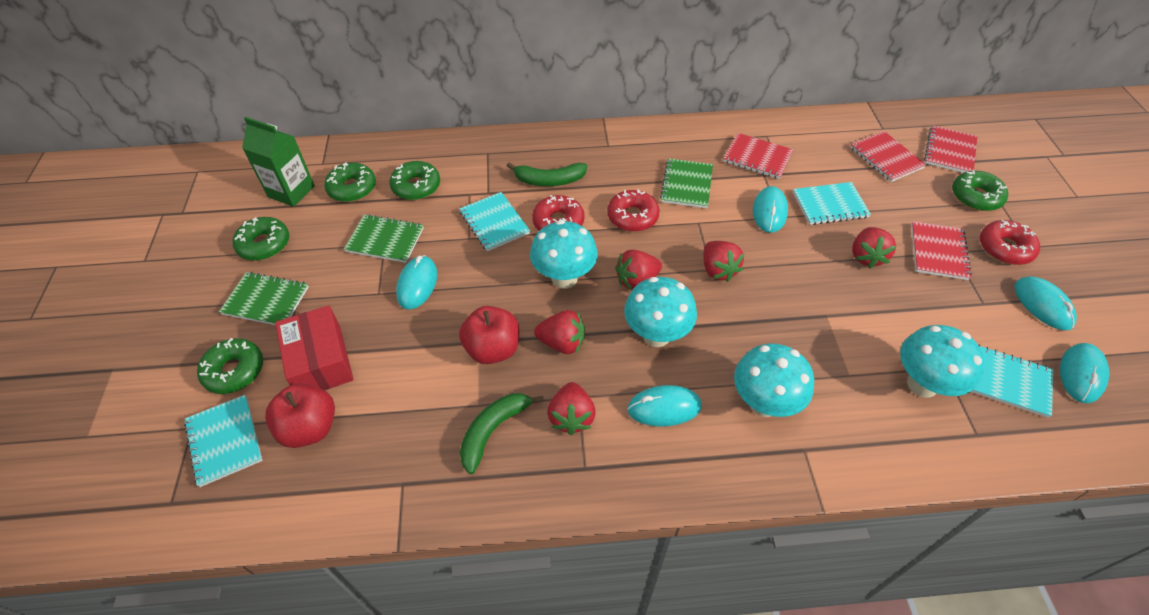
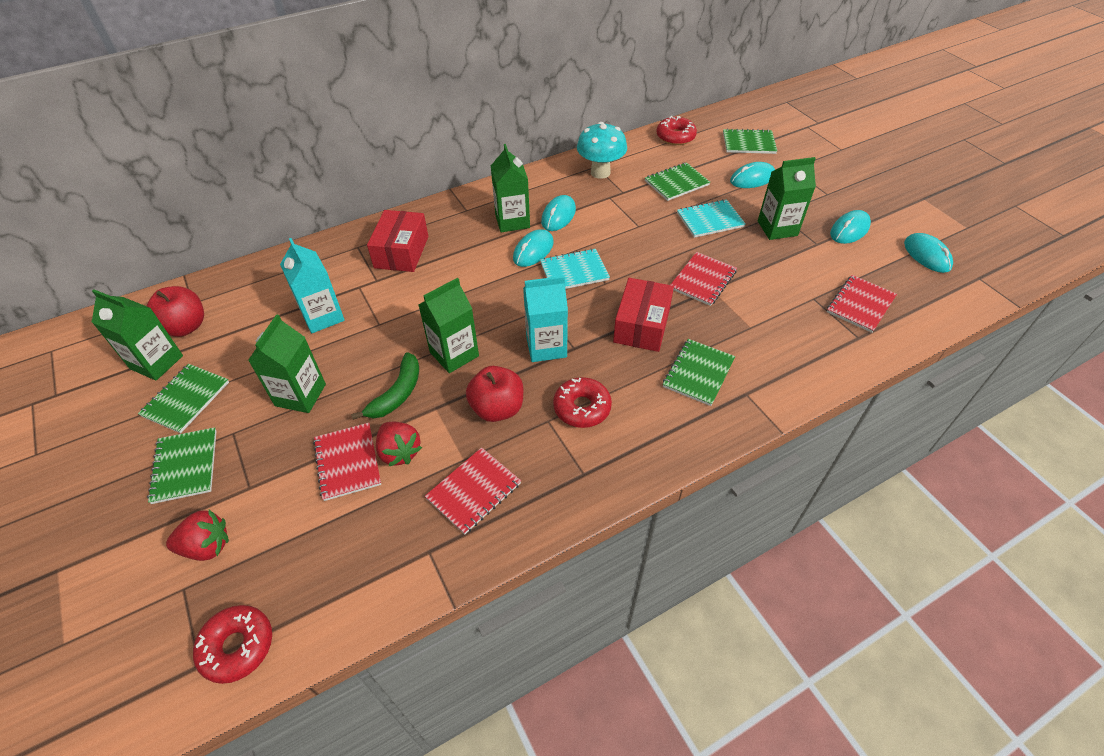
green banana: [460,393,544,474] [507,162,587,186] = 2 -> [351,352,419,420] = 1
green carton: [242,117,315,207] = 1 -> [92,289,183,381] [248,314,326,413] [419,278,479,373] [491,144,530,232] [758,157,816,240] = 5
green donut: [197,338,263,394] [232,217,289,261] [324,163,376,202] [389,161,440,200] [952,170,1008,211] = 5 -> none = 0
green notebook: [219,272,309,325] [344,214,424,263] [660,159,713,208] = 3 -> [138,364,229,433] [147,427,217,504] [645,162,710,201] [663,339,735,406] [723,128,777,154] = 5
red box: [275,305,354,391] = 1 -> [367,210,428,272] [613,278,674,352] = 2
red strawberry: [534,310,585,354] [547,382,596,435] [615,250,662,290] [703,241,744,282] [852,227,896,269] = 5 -> [166,510,229,561] [376,422,422,466] = 2
turquoise carton: none = 0 -> [280,238,345,333] [523,276,568,362] = 2
turquoise mushroom: [530,220,598,289] [624,277,697,347] [734,344,814,417] [900,325,985,398] = 4 -> [577,122,627,179] = 1
turquoise notebook: [184,395,263,487] [459,192,530,251] [793,182,871,225] [971,344,1053,418] = 4 -> [540,248,610,289] [677,199,746,238] = 2

